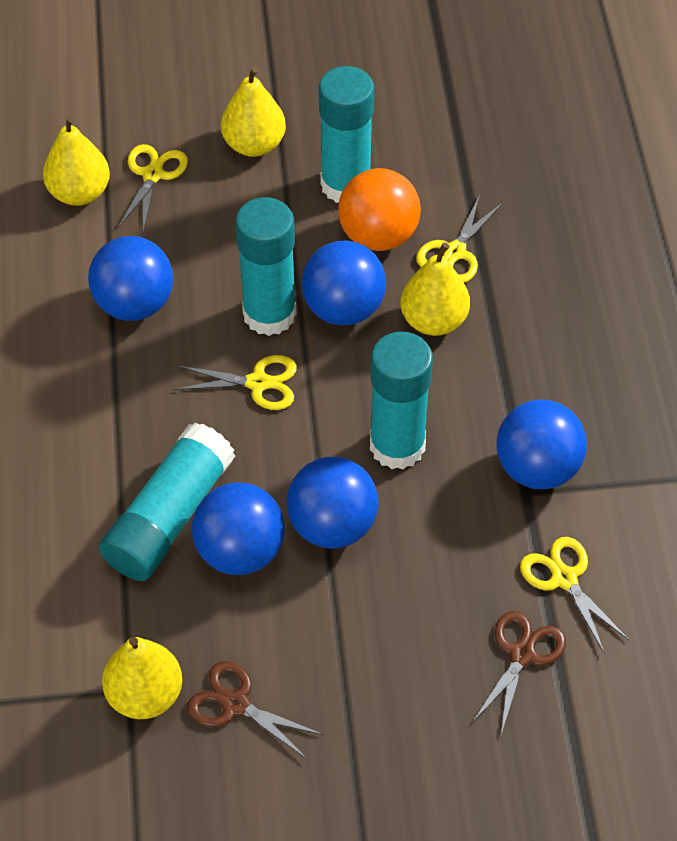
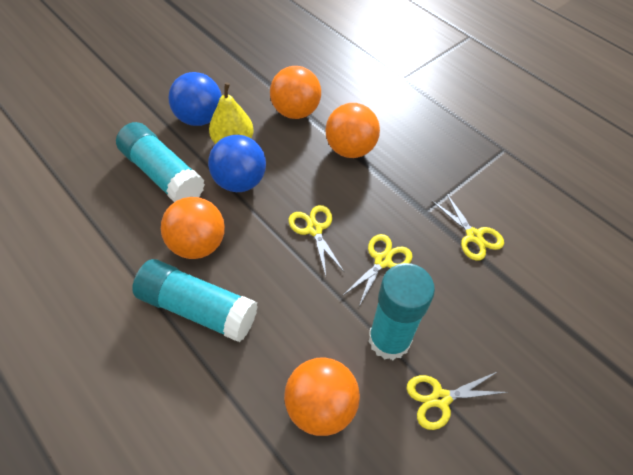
blue ball: [88,236,173,321] [192,482,285,575] [287,457,378,549] [301,241,386,326] [496,400,587,489] = 5 -> [168,72,222,126] [208,135,266,192] = 2
brown scissors: [187,661,324,760] [472,611,566,734] = 2 -> none = 0
orange ball: [338,168,421,251] = 1 -> [161,197,225,259] [270,66,321,119] [284,357,360,436] [325,103,380,158] = 4
turquoise glue stick: [99,423,235,581] [235,197,297,336] [319,66,374,203] [370,331,433,469] = 4 -> [116,122,205,202] [132,259,257,342] [368,263,435,360] = 3
yellow pear: [43,116,110,206] [102,637,182,719] [221,66,286,157] [400,242,470,336] = 4 -> [209,83,254,144] = 1

